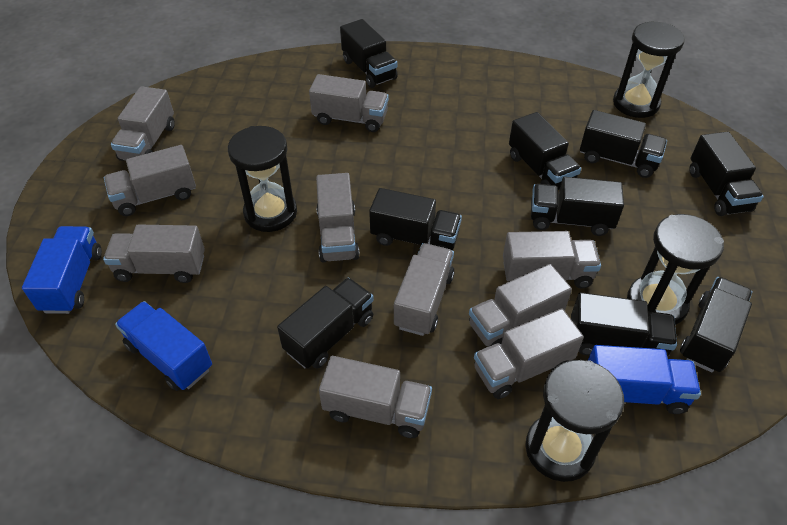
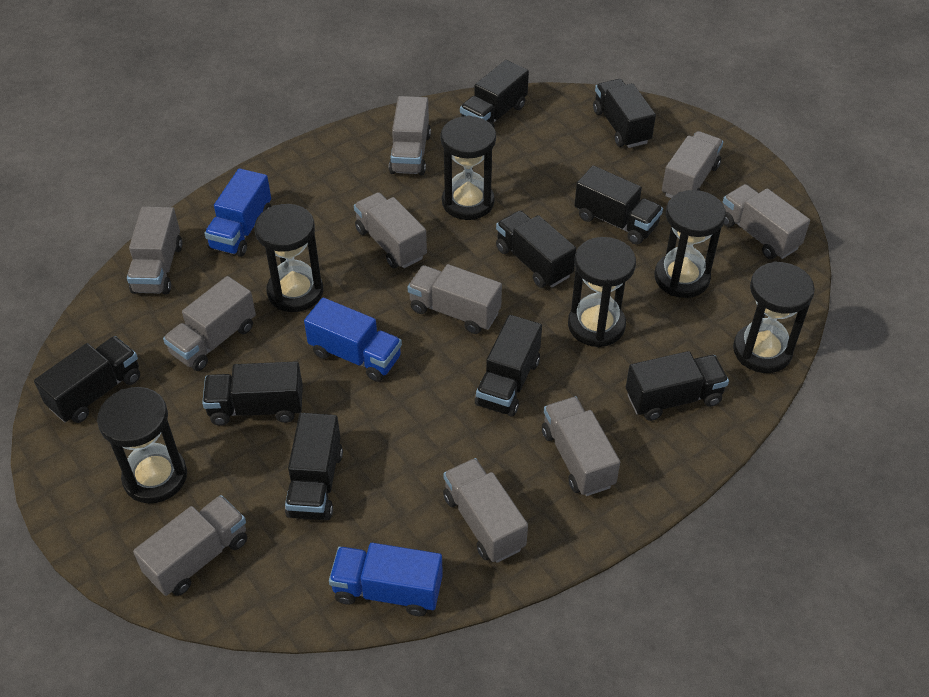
black hourglass: [228,126,297,232] [525,360,624,482] [613,22,685,118] [627,214,724,325] = 4 -> [97,387,187,503] [254,204,323,312] [441,116,496,220] [568,237,636,347] [654,190,726,298] [733,261,815,373] = 6

